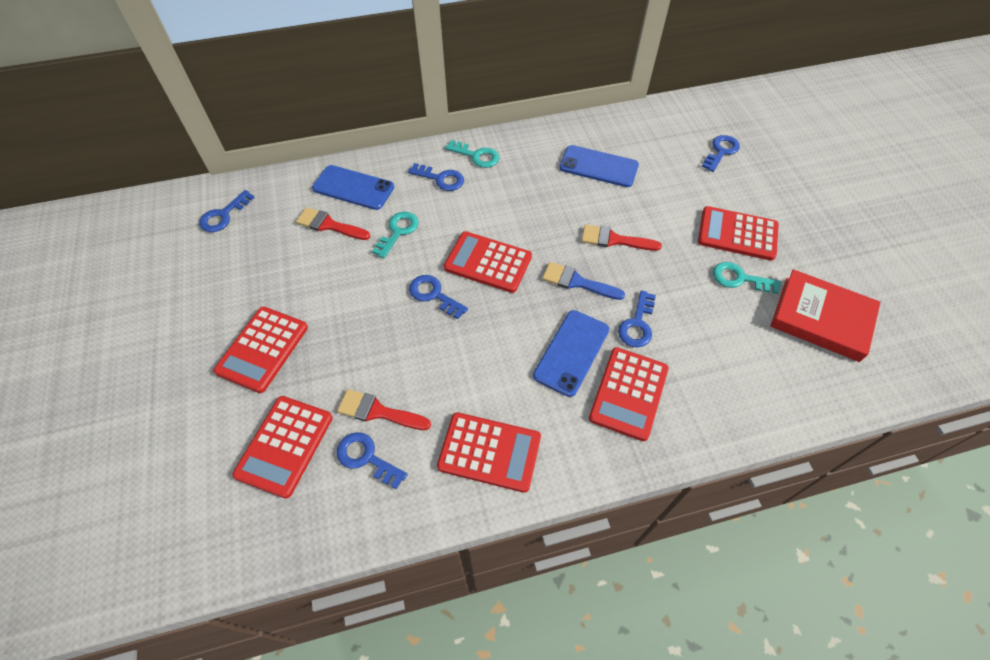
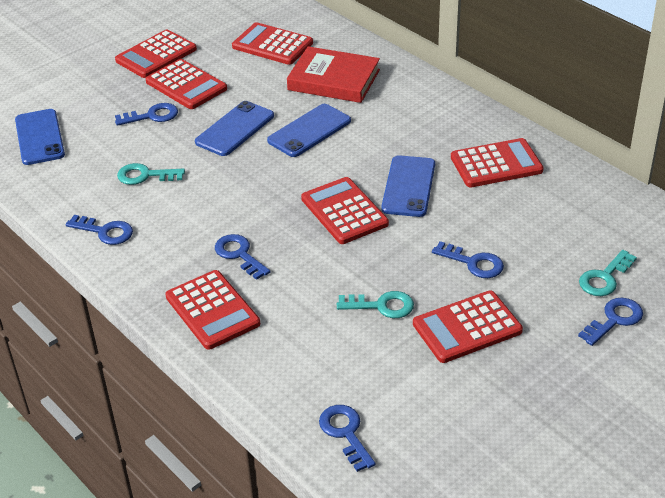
blue brush: [542,262,625,300] = 1 -> none = 0
blue phone: [312,165,394,210] [533,310,609,397] [559,145,639,187] = 3 -> [15,109,65,165] [195,101,274,156] [267,104,351,157] [381,155,435,217] = 4
red brush: [296,207,371,240] [337,389,431,430] [581,225,662,251] = 3 -> none = 0
red calculator: [214,307,308,393] [232,396,333,499] [437,412,541,493] [444,231,532,293] [589,347,669,441] [698,206,779,261] = 6 -> [115,30,197,78] [145,59,227,109] [166,270,260,350] [232,22,313,65] [301,177,389,244] [413,291,523,363] [451,138,544,187] = 7

